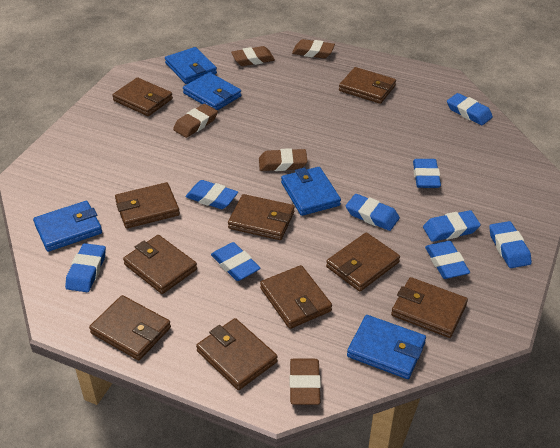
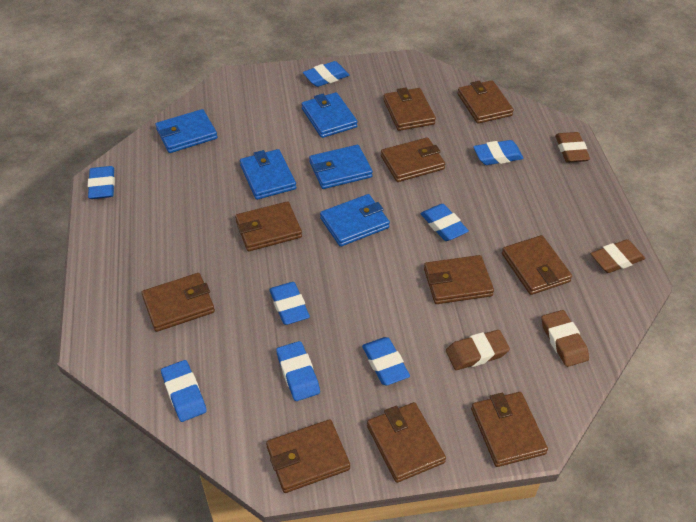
blue eraser: [65,243,106,292] [186,180,238,209] [211,242,260,281] [346,194,400,231] [413,159,441,188] [423,210,481,242] [425,241,470,279] [447,93,493,125] [489,221,532,268] = 9 -> [88,166,115,199] [161,360,207,422] [269,282,310,325] [276,341,320,401] [303,61,349,87] [362,337,410,386] [421,204,469,241] [473,140,524,165] = 8
brown eraser: [173,104,218,138] [231,46,275,66] [259,148,308,171] [290,359,321,405] [292,39,335,58] = 5 -> [446,330,510,370] [541,310,589,367] [555,132,590,163] [591,239,645,273] = 4

